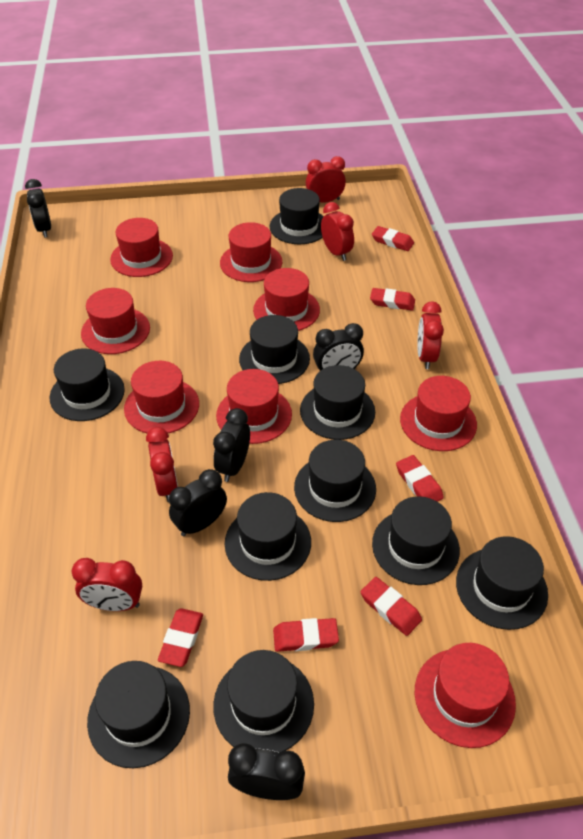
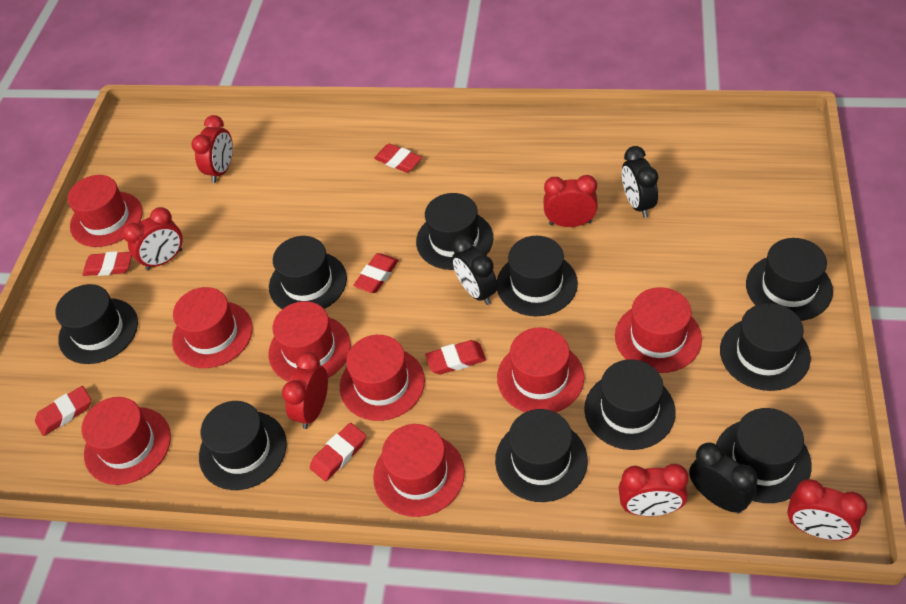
black clock: [25,179,51,238] [169,469,227,536] [213,408,250,482] [228,743,305,800] [313,323,364,371] = 5 -> [452,236,498,305] [622,146,658,218] [689,442,758,514] = 3
red clock: [71,558,142,611] [146,427,178,502] [306,156,346,203] [321,202,354,261] [417,301,444,369] = 5 -> [123,207,183,271] [192,115,233,183] [282,352,328,429] [543,175,598,227] [618,464,689,516] [787,479,867,541] = 6

